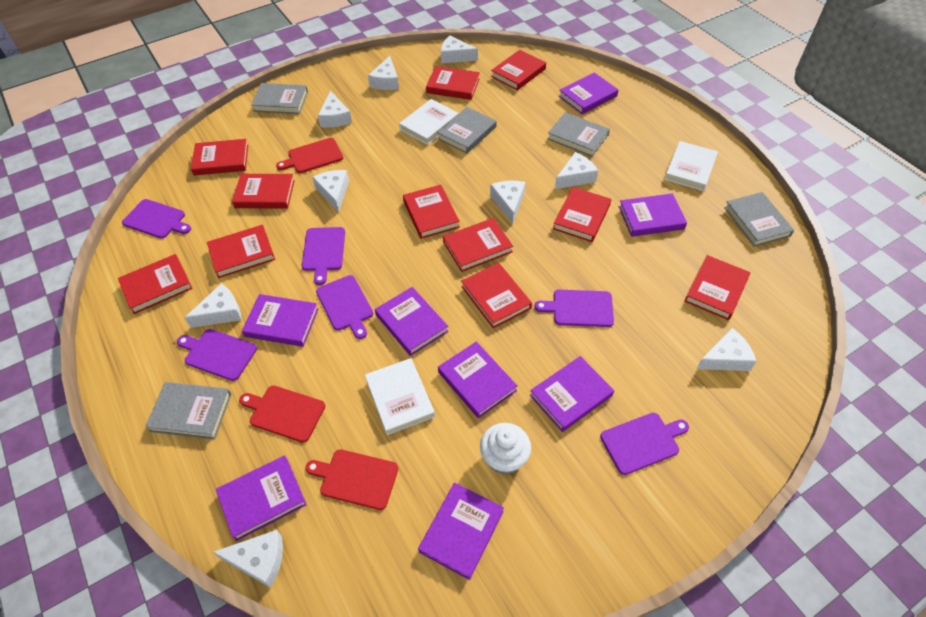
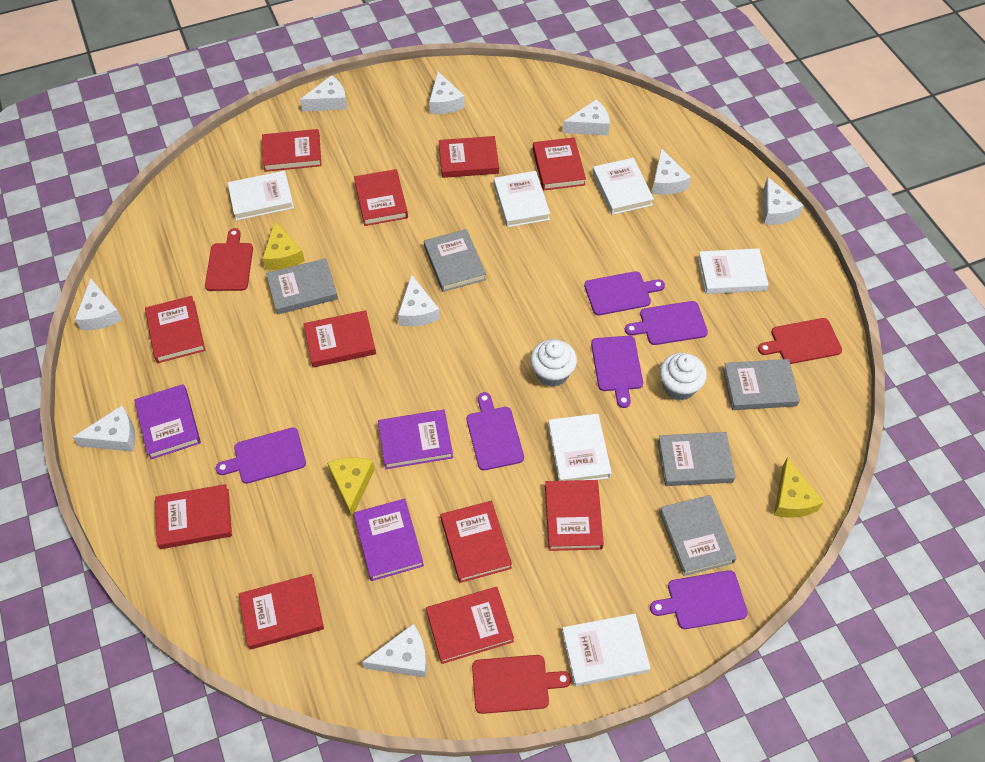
purple book: [216,455,307,541] [242,294,318,347] [375,287,449,356] [418,483,504,580] [438,342,517,418] [530,356,614,432] [559,73,619,114] [619,193,687,237] = 8 -> [134,384,201,459] [353,498,424,581] [378,409,453,469] = 3
white book: [365,358,435,435] [399,99,459,145] [664,141,718,191] = 3 -> [228,171,294,221] [494,171,550,227] [548,414,612,481] [562,614,650,686] [592,158,654,215] [698,248,769,294] = 6
white cupcake: [480,423,531,474] = 1 -> [530,339,577,387] [660,353,707,400] = 2
yellow cheese: none = 0 -> [262,221,305,270] [327,457,375,518] [774,457,824,518] = 3

